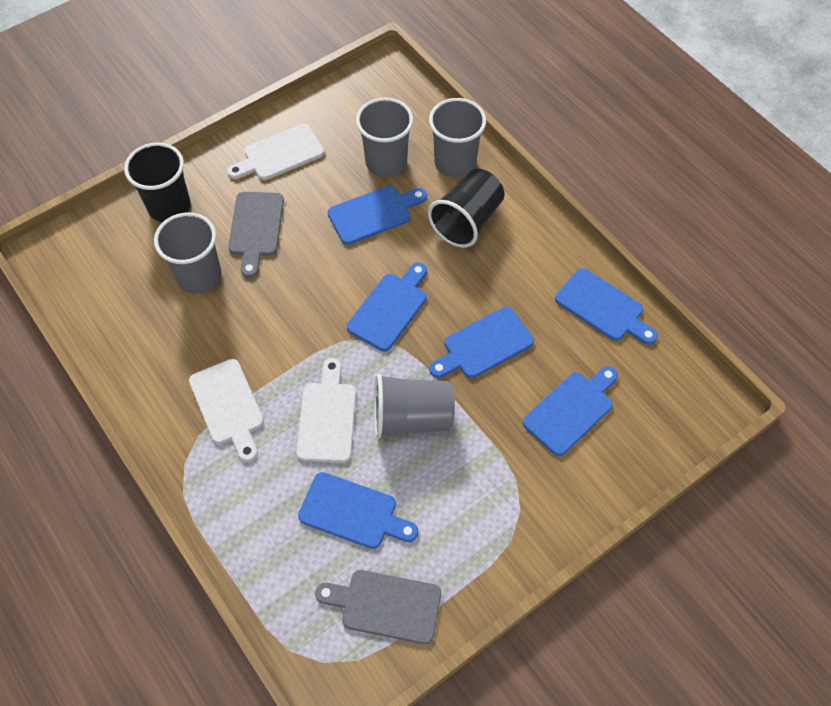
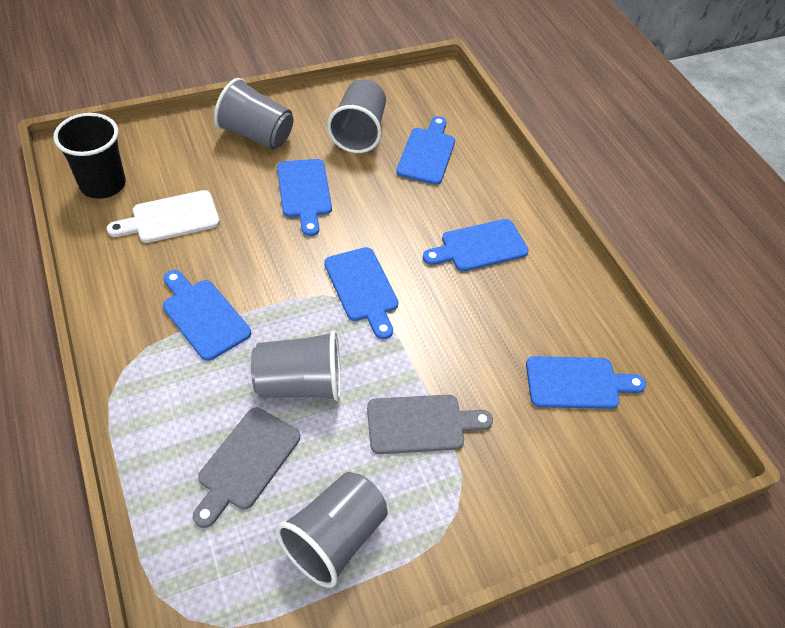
black cup: [124,142,191,222] [428,169,504,248] = 2 -> [53,113,126,199] = 1
white cutting board: [189,359,264,462] [227,124,324,180] [296,358,356,463] = 3 -> [107,190,220,243] = 1

